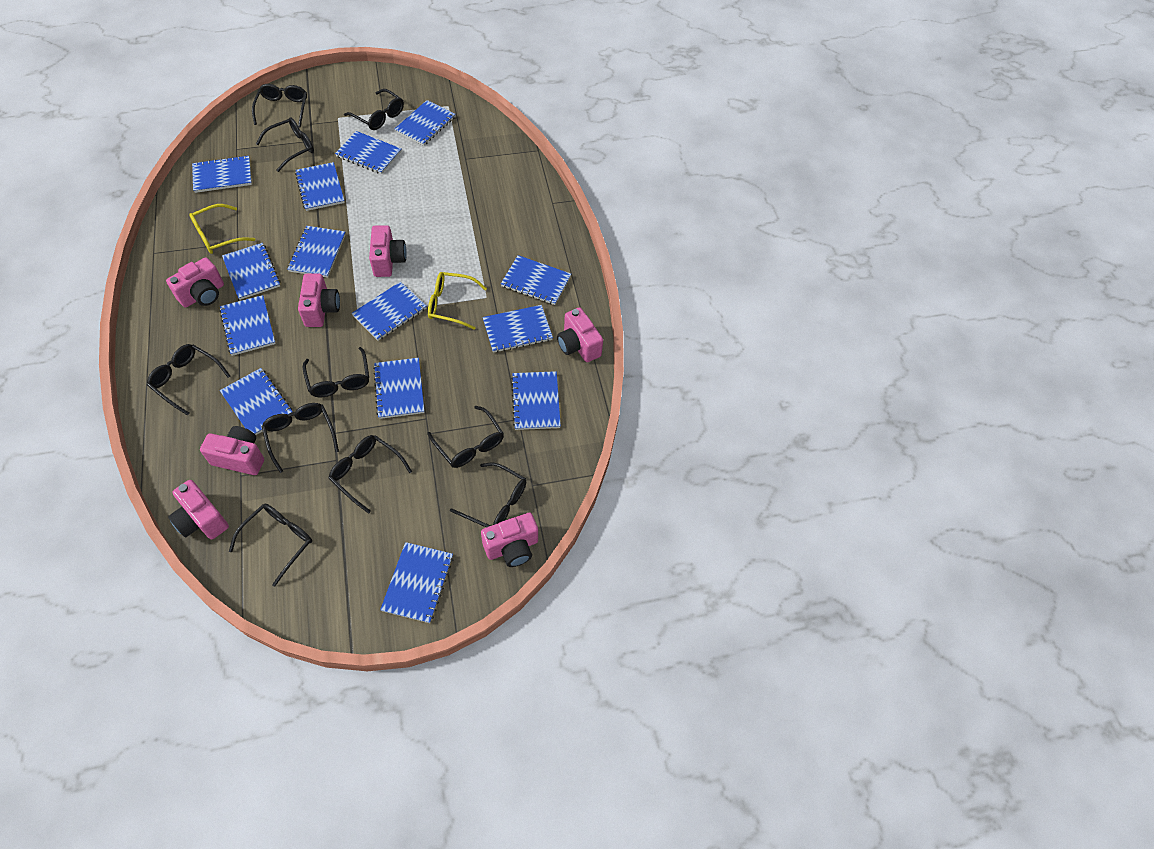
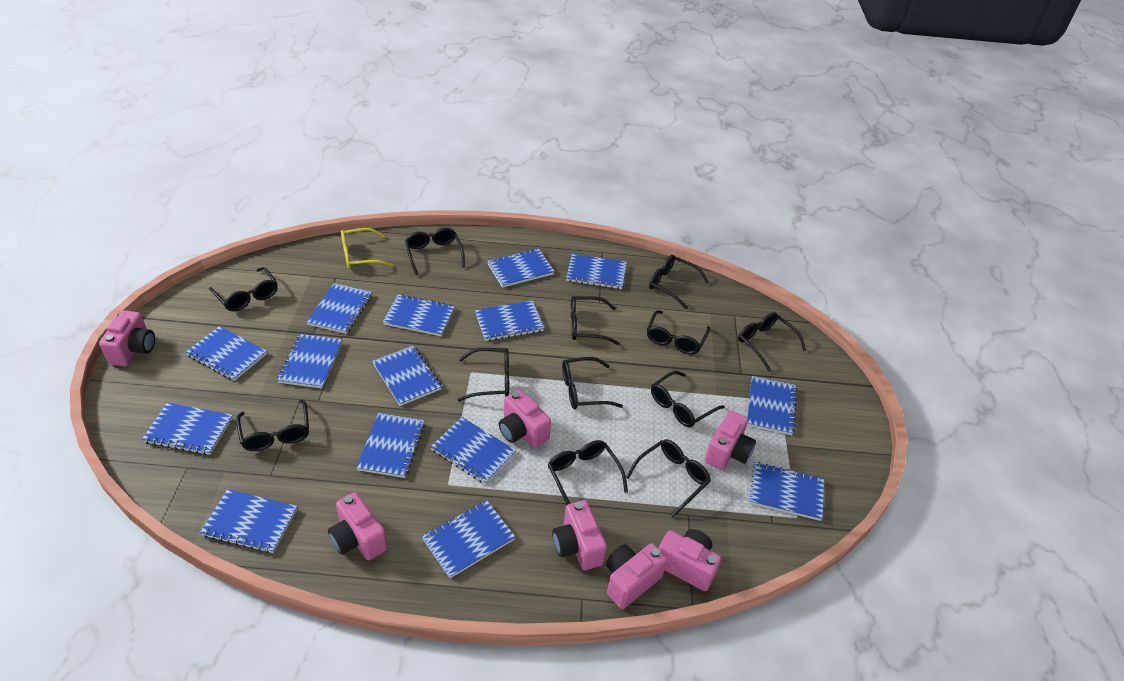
black glasses: [147,344,230,416] [229,504,312,586] [252,84,307,128] [256,117,314,172] [262,403,339,473] [303,347,369,397] [328,435,412,514] [344,89,404,130] [427,406,504,468] [450,462,526,527] = 10 -> [209,267,278,311] [236,399,309,451] [405,228,465,275] [457,348,509,402] [548,440,628,505] [562,357,623,409] [571,296,620,345] [626,439,711,518] [647,310,710,354] [649,255,709,309] [651,371,725,427] [738,312,806,372] = 12
blue notebook: [192,155,252,193] [219,295,276,356] [220,368,293,435] [222,243,281,300] [287,226,346,278] [295,162,345,211] [335,131,402,174] [351,281,426,341] [373,358,424,419] [380,542,453,623] [395,100,456,146] [483,305,553,353] [501,255,571,305] [511,371,561,430] = 14 -> [142,403,233,455] [186,326,267,381] [200,489,297,553] [277,334,343,389] [307,283,372,334] [356,413,425,478] [372,346,442,406] [383,294,455,336] [422,500,515,578] [431,417,516,484] [475,300,544,341] [487,248,555,288] [566,254,627,289] [747,376,797,435] [749,462,824,521] = 15
yellow glasses: [189,204,255,254] [428,272,487,330] = 2 -> [341,228,393,269] = 1

